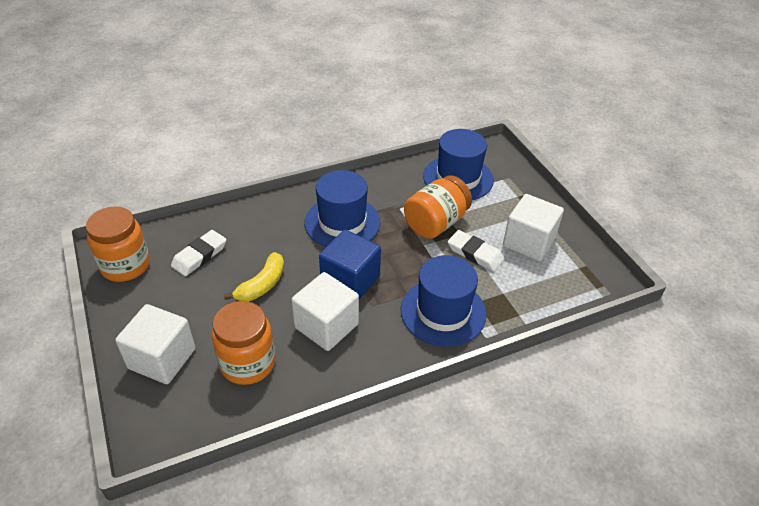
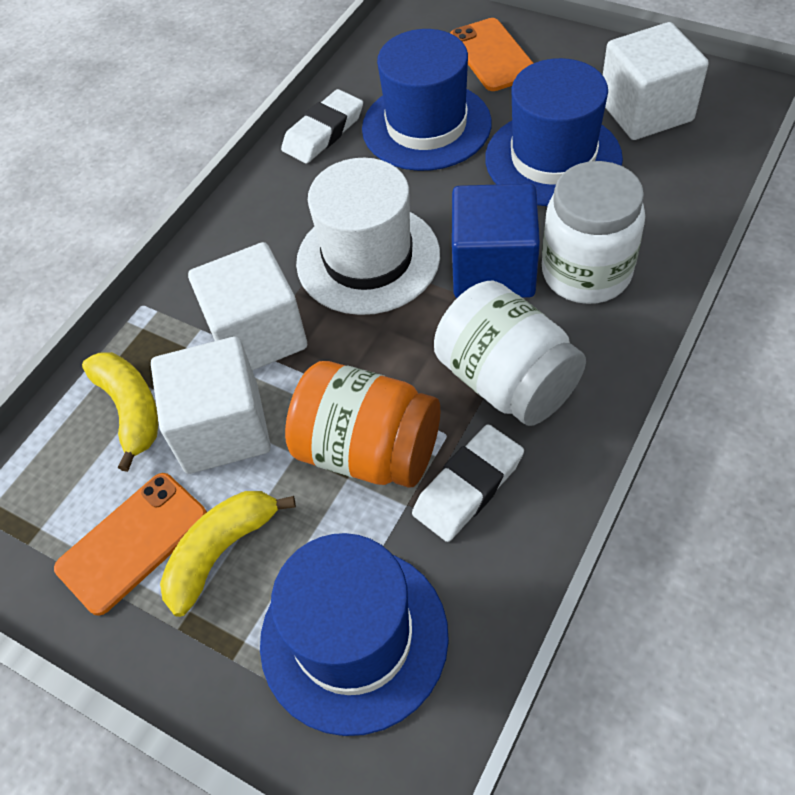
orange jar: [86,207,150,282] [212,301,275,385] [404,175,472,239] = 3 -> [285,361,440,487] = 1
orange phone: none = 0 -> [54,473,207,616] [450,18,534,91] = 2
white hat: none = 0 -> [296,158,440,315] = 1
white jar: none = 0 -> [434,281,586,426] [542,161,645,304] = 2
yellow banana: [224,252,284,302] = 1 -> [82,352,158,472] [160,491,296,617] = 2

